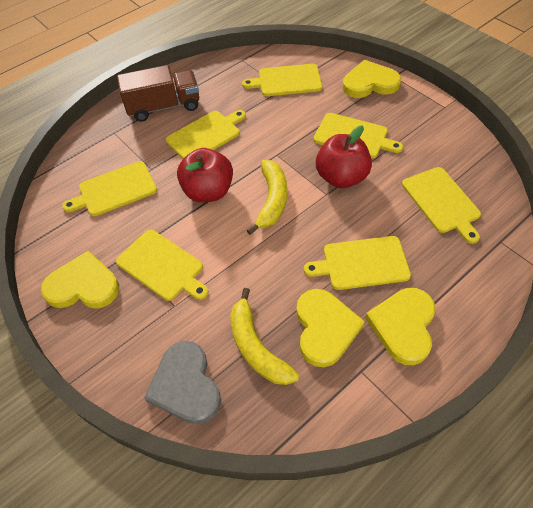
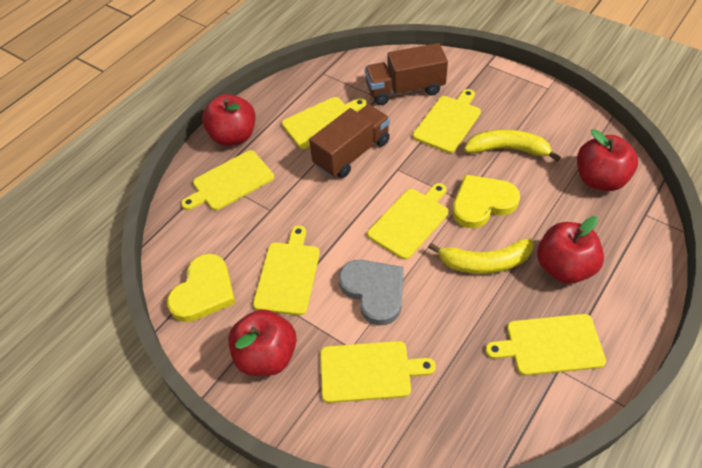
brown truck: [117,65,199,122] = 1 -> [309,105,390,178] [365,43,448,105] = 2
red apple: [177,148,233,202] [316,125,372,188] = 2 -> [202,94,256,146] [228,309,297,376] [537,216,604,284] [577,129,638,191] = 4
yellow heart: [41,251,119,309] [296,289,365,367] [343,60,401,98] [365,288,436,365] = 4 -> [167,254,236,322] [452,174,520,228] = 2

